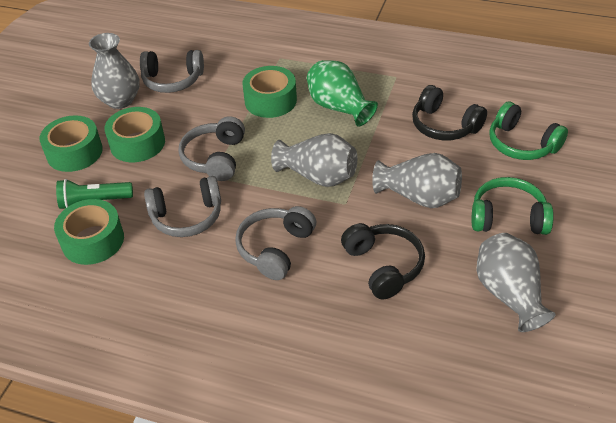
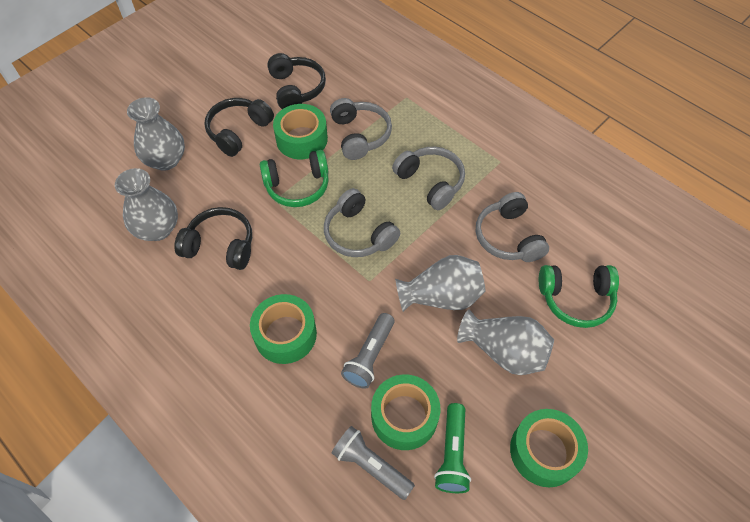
black headphones: [341,223,425,300] [412,85,487,140] = 2 -> [174,207,252,270] [204,98,274,157] [267,53,326,109] = 3
green vase: [307,60,378,126] = 1 -> none = 0
grey flashlight: none = 0 -> [332,426,415,500] [341,313,394,389] = 2

